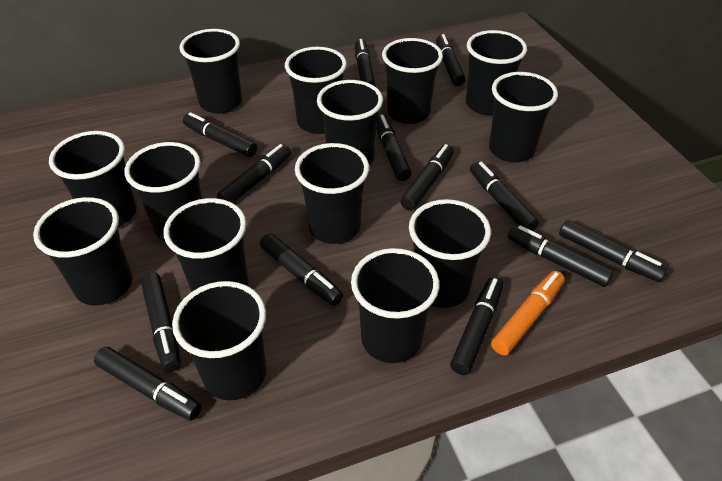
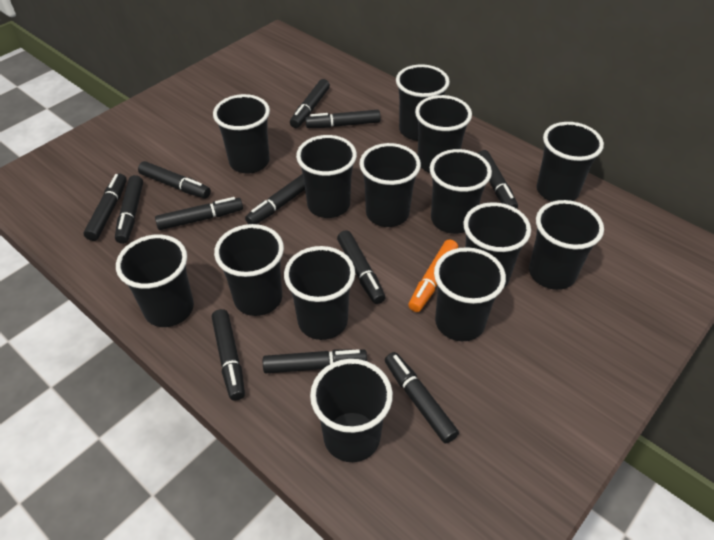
black marker: [94,347,202,421] [141,272,181,372] [183,112,257,157] [217,144,291,203] [260,233,343,306] [355,39,376,86] [376,115,412,181] [400,144,454,211] [436,34,466,86] [450,276,503,375] [470,161,539,231] [508,225,614,287] [559,220,668,282] = 13 -> [83,173,127,241] [115,175,143,244] [138,161,211,199] [155,197,243,230] [212,309,245,401] [245,174,305,224] [263,349,367,373] [290,79,330,128] [305,110,381,128] [337,230,386,304] [385,352,459,444] [478,150,518,209] = 12

